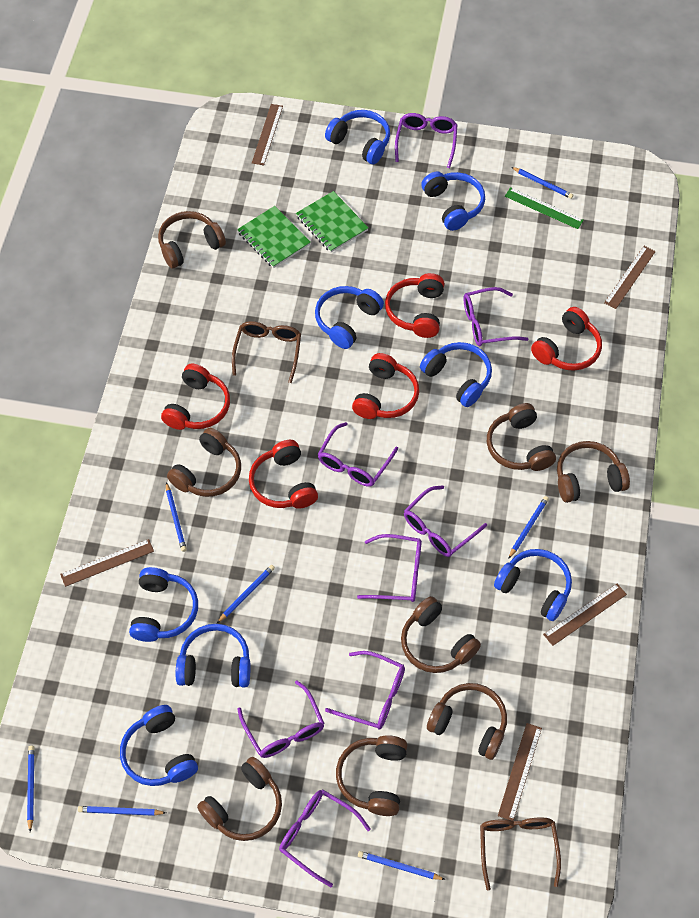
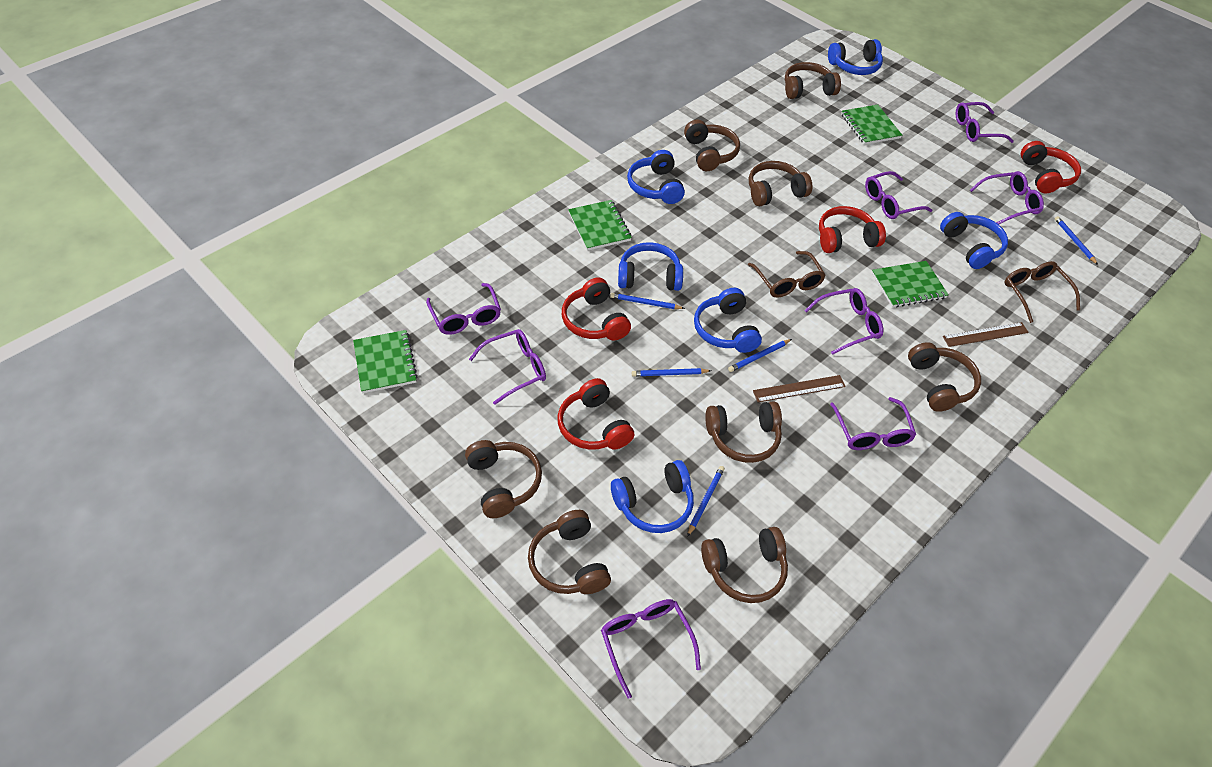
blue headphones: [120,705,198,786] [129,567,198,642] [176,624,250,687] [315,286,384,349] [325,110,390,164] [420,342,492,407] [421,172,485,231] [494,549,572,621] = 8 -> [611,460,694,533] [618,242,683,291] [627,150,685,204] [694,288,762,353] [828,39,883,75] [940,212,1008,269] = 6
blue pencil: [27,746,35,832] [78,806,166,816] [166,482,187,552] [217,565,275,623] [358,851,446,880] [508,496,549,559] [512,167,573,199] = 7 -> [610,293,685,309] [632,368,711,376] [687,466,725,537] [728,339,792,372] [1055,216,1098,265] = 5
brown ruler: [60,539,154,587] [252,104,283,165] [498,723,542,821] [543,584,627,646] [604,246,656,309] = 5 -> [753,375,846,402] [943,322,1029,347] = 2
green notebook: [237,206,311,268] [296,191,368,253] = 2 -> [353,330,418,393] [568,200,632,251] [841,105,902,145] [872,261,949,308] = 4
green ruler: [505,187,584,229] = 1 -> none = 0
red headphones: [161,364,230,430] [249,440,318,509] [352,353,419,419] [385,273,444,338] [531,307,602,371] = 5 -> [558,378,634,450] [562,277,631,341] [819,206,886,253] [1021,141,1081,194] = 4

